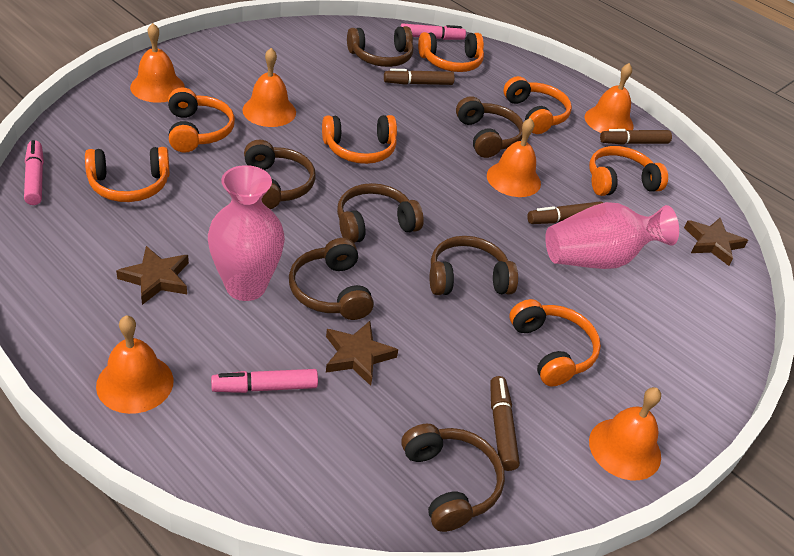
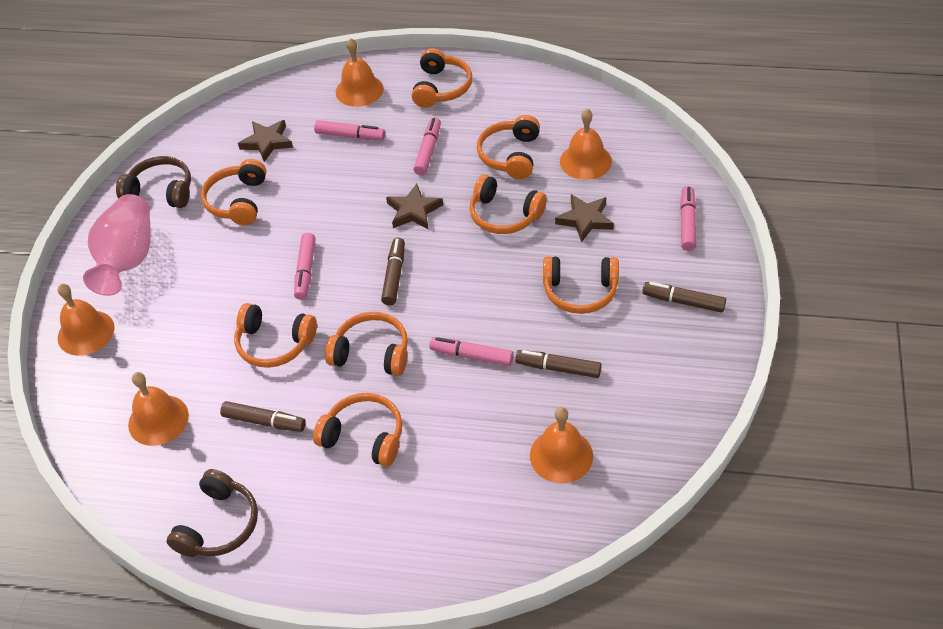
brown headphones: [244,140,316,209] [289,238,374,320] [337,183,424,243] [347,26,414,67] [401,424,505,532] [430,236,518,295] [456,96,523,158] = 7 -> [116,156,191,208] [166,469,258,557] = 2
orange bell: [96,315,173,414] [130,23,185,103] [242,48,296,127] [487,118,541,197] [585,63,634,133] [589,387,661,480] = 6 -> [58,284,114,356] [128,372,189,446] [336,38,384,107] [530,407,593,483] [560,109,612,180] = 5
orange headphones: [85,147,170,202] [168,87,235,153] [322,115,397,164] [418,32,484,72] [503,76,572,134] [509,299,601,387] [589,146,668,196] = 7 -> [201,159,266,225] [234,303,317,368] [313,393,402,467] [325,312,408,376] [412,48,472,108] [469,174,547,234] [477,115,540,179] [543,256,619,314] = 8
pink marker: [24,140,44,205] [211,369,318,393] [401,23,466,40] = 3 -> [294,233,316,300] [314,120,385,140] [413,118,441,175] [429,337,513,366] [680,186,696,251] = 5
pink vase: [208,165,285,301] [545,202,679,269] = 2 -> [83,194,151,296] = 1

